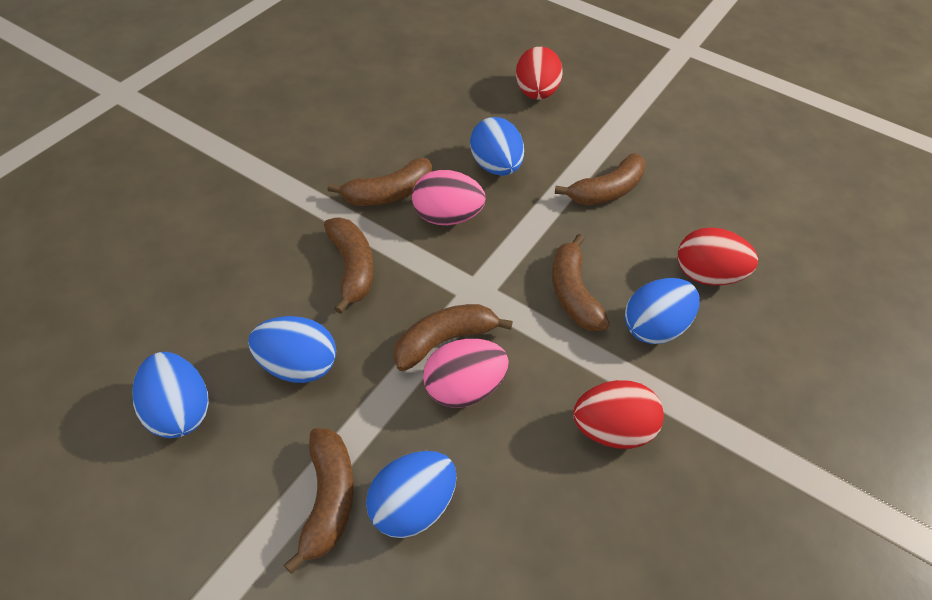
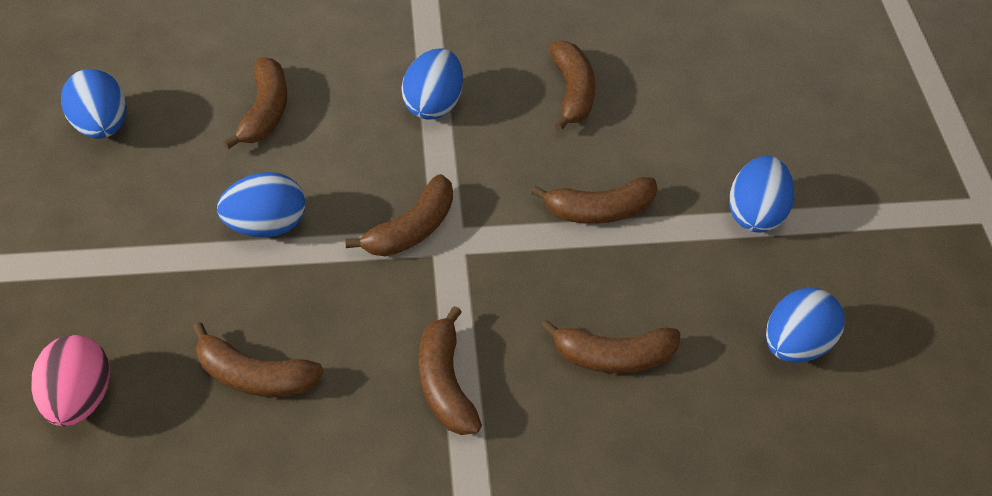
brown banana: [284,428,354,574] [324,217,373,314] [328,158,432,206] [394,304,513,371] [552,234,610,331] [555,153,646,205] = 6 -> [192,322,324,397] [223,57,287,149] [345,174,453,256] [419,306,482,435] [531,177,657,224] [541,320,680,373] [549,40,596,131] = 7
pink egg: [412,170,486,225] [423,339,509,408] = 2 -> [31,335,110,426] = 1
red egg: [516,47,563,100] [573,380,664,449] [678,227,758,286] = 3 -> none = 0

